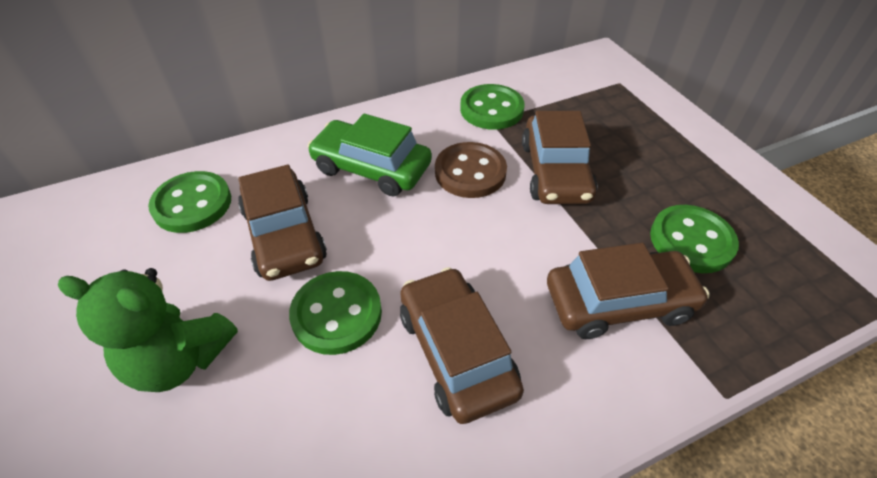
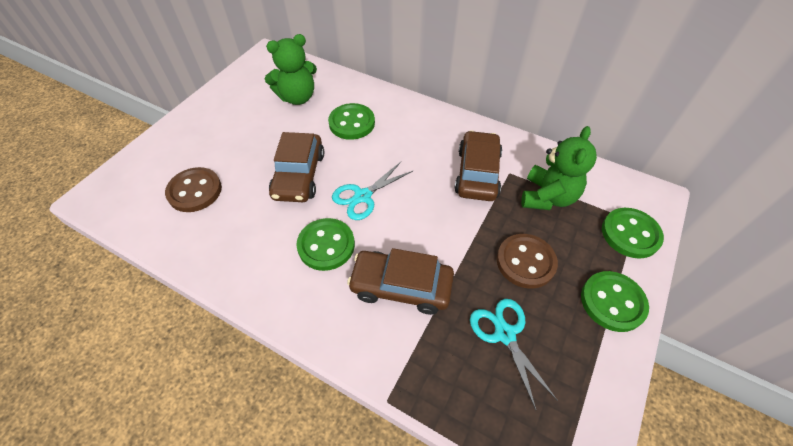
brown button: [435,142,507,198] = 1 -> [165,167,222,212] [497,234,558,289] = 2
brown car: [238,165,327,281] [400,267,524,424] [522,111,597,204] [547,243,709,339] = 4 -> [269,132,324,202] [347,248,454,315] [454,130,502,201] = 3
green car: [307,114,432,196] = 1 -> none = 0
green teddy bear: [58,268,238,392] = 1 -> [265,34,317,105] [521,126,597,210] = 2
turquoise scissors: none = 0 -> [332,162,413,220] [470,299,558,410] = 2

